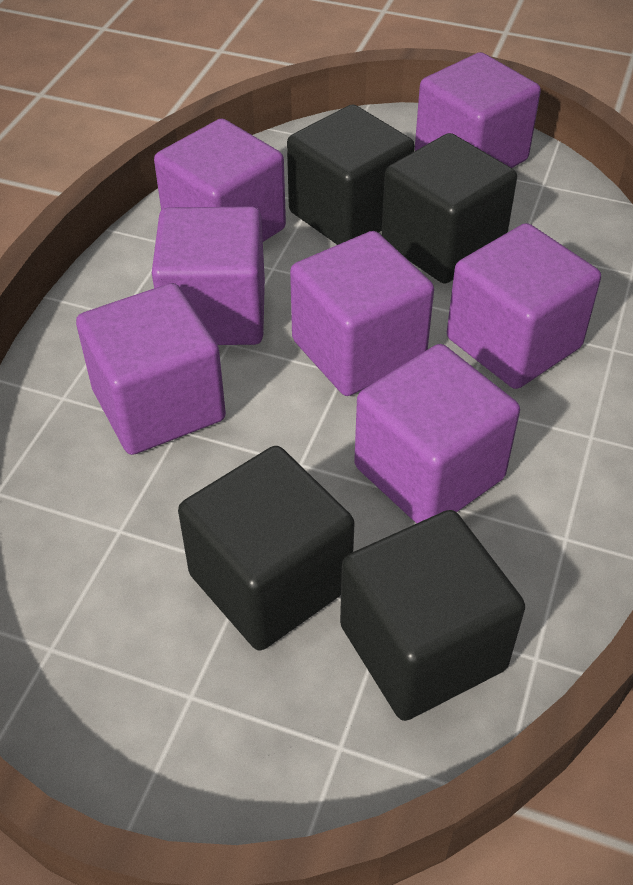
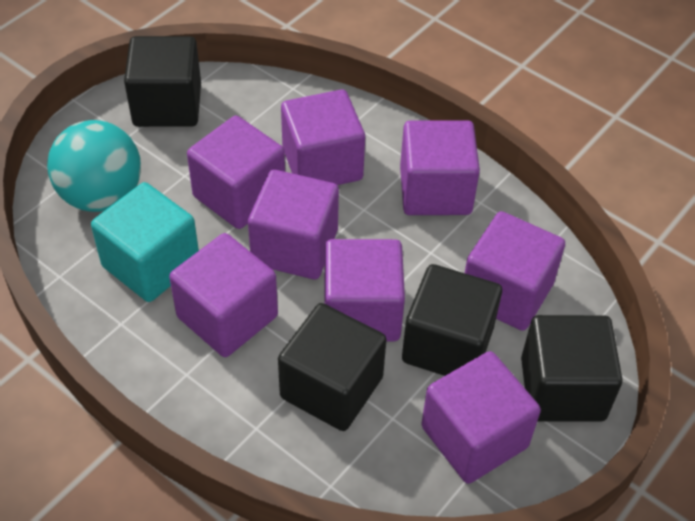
purple cube: [76,283,226,455] [152,207,265,345] [154,119,286,242] [290,231,434,396] [354,344,520,524] [415,52,541,168] [447,223,601,389] = 7 -> [169,233,278,357] [187,116,285,229] [248,170,339,279] [281,89,365,185] [325,239,405,341] [400,120,480,215] [421,351,541,484] [465,211,565,331] = 8
turquoise ball: none = 0 -> [47,120,141,212] = 1
turquoise cube: none = 0 -> [91,182,199,302] = 1

